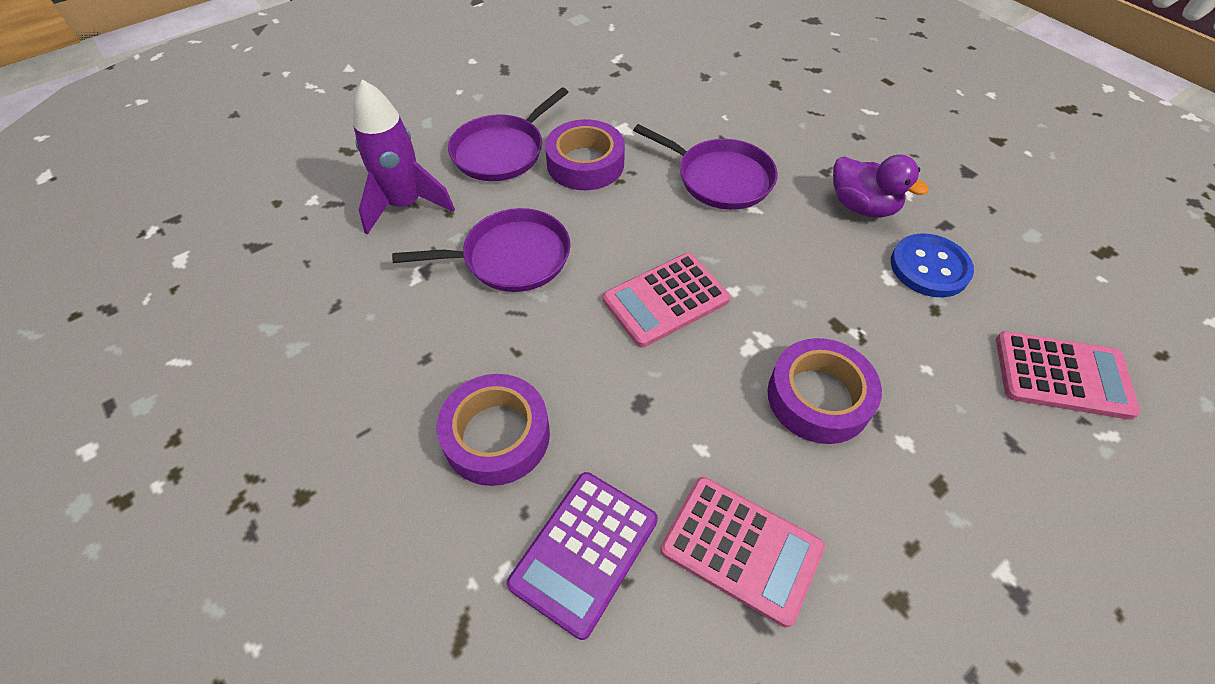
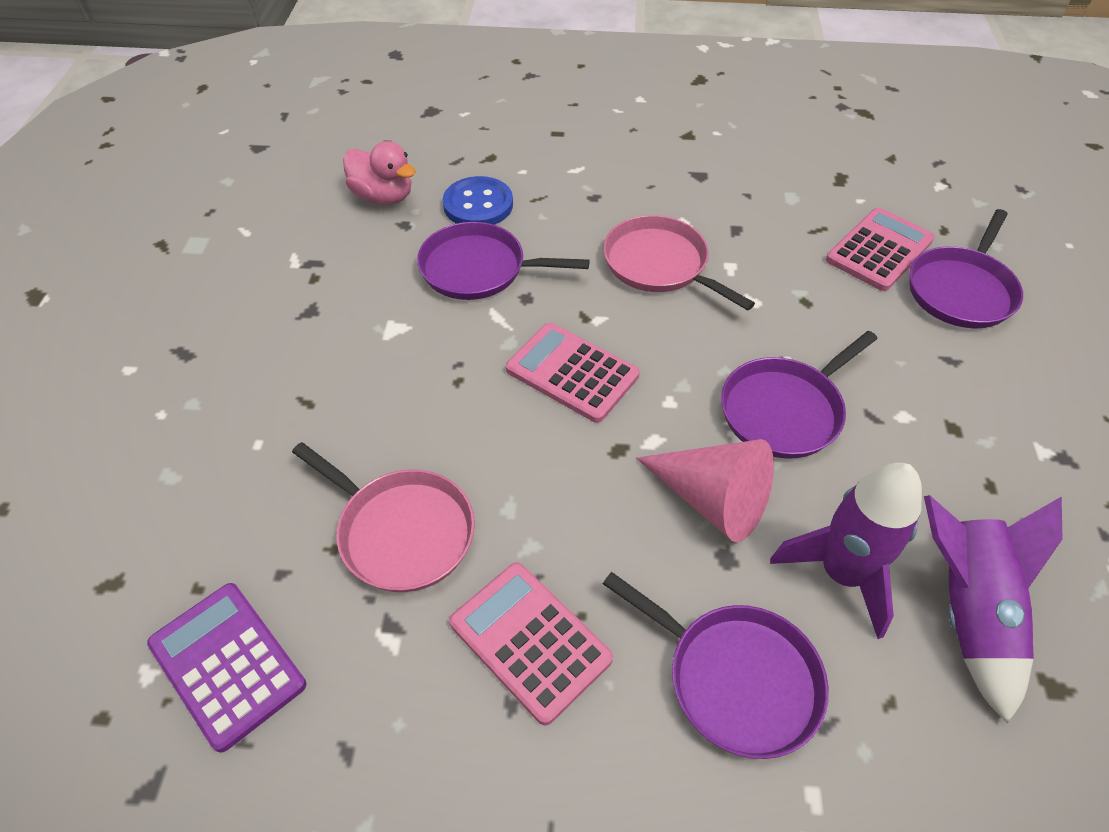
pink cone: none = 0 -> [636,439,774,542] = 1
pink duck: none = 0 -> [343,141,416,205] = 1
pink pan: none = 0 -> [292,442,475,592] [603,215,755,310] = 2
purple duck: [833,154,929,218] = 1 -> none = 0
purple pan: [392,208,571,292] [448,87,568,181] [633,124,778,210] = 3 -> [417,222,590,300] [603,572,829,759] [721,331,878,459] [909,209,1023,328] = 4
purple rocket: [353,79,455,235] = 1 -> [770,463,922,639] [924,495,1063,724] = 2
purple tape: [437,374,550,486] [545,119,625,190] [767,338,882,444] = 3 -> none = 0

